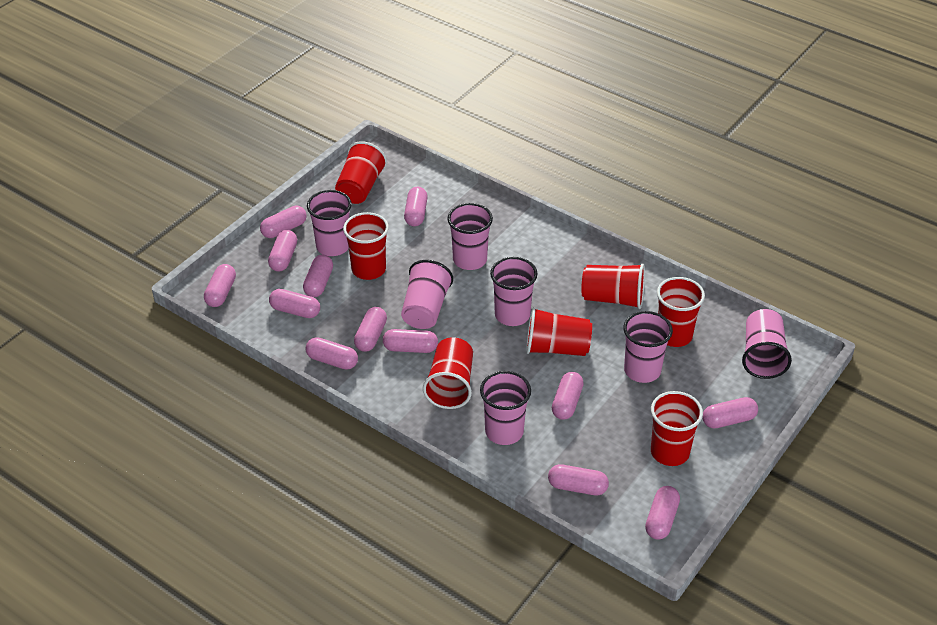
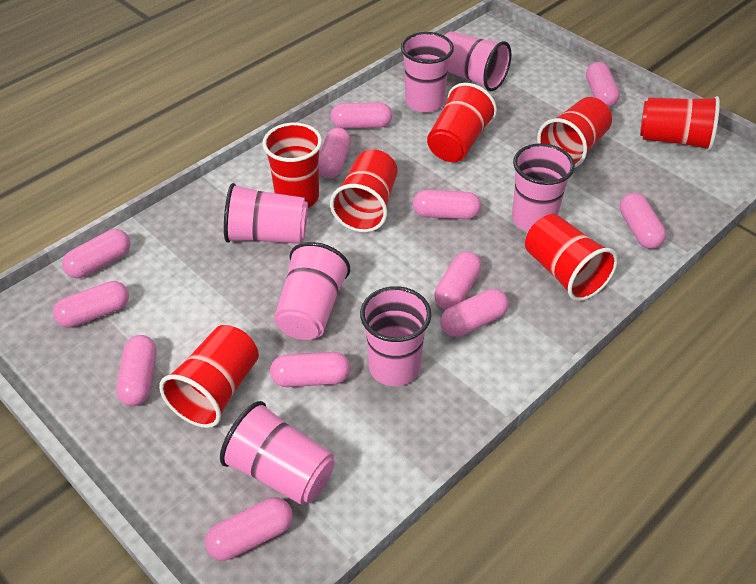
pink capsule: [204,264,236,307] [260,205,307,238] [268,230,297,271] [269,289,320,318] [303,255,333,297] [306,337,358,370] [354,307,387,352] [383,329,438,353] [404,187,428,226] [548,464,609,496] [552,372,584,420] [645,486,680,540] [702,397,758,428] = 13 -> [53,281,129,328] [62,229,130,278] [116,335,157,406] [205,498,293,560] [270,352,350,387] [318,128,351,178] [331,102,392,129] [413,190,481,219] [434,251,482,310] [440,289,509,337] [586,62,620,107] [620,193,666,249] = 12

